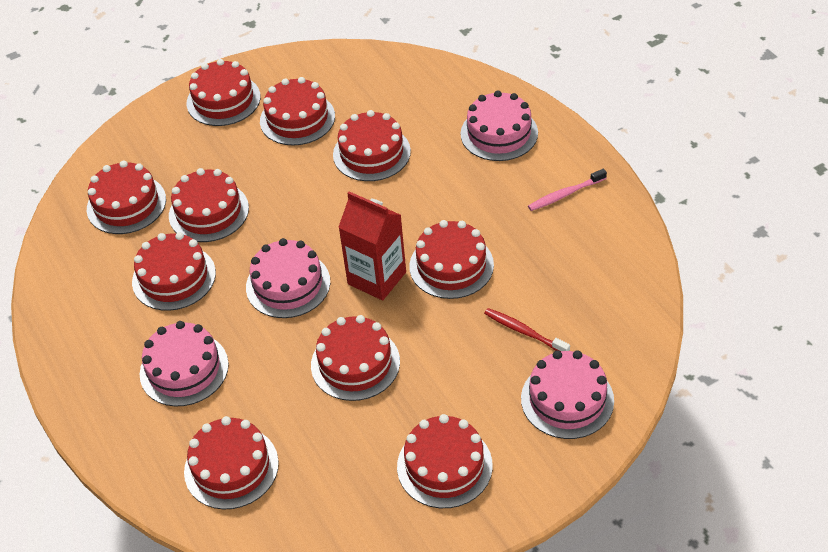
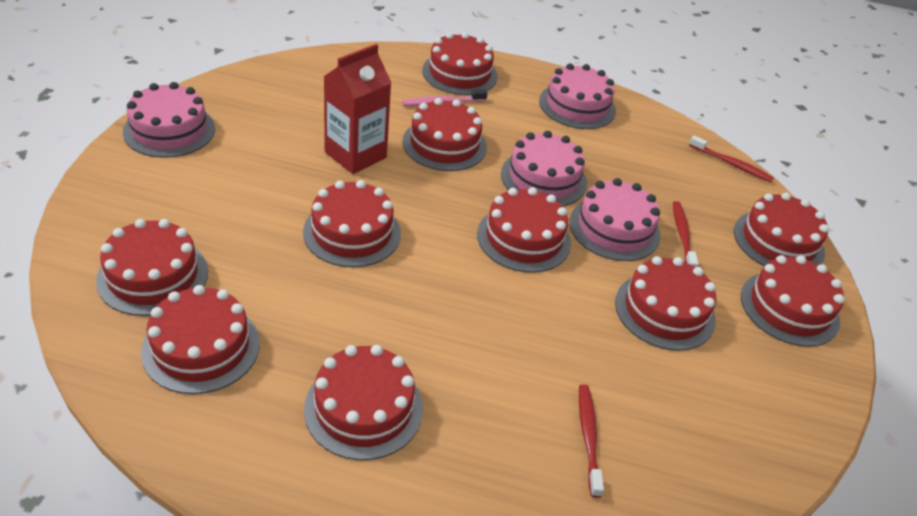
red toothbrush: [484,308,570,352] = 1 -> [579,384,604,498] [673,201,699,267] [689,135,774,182] = 3

